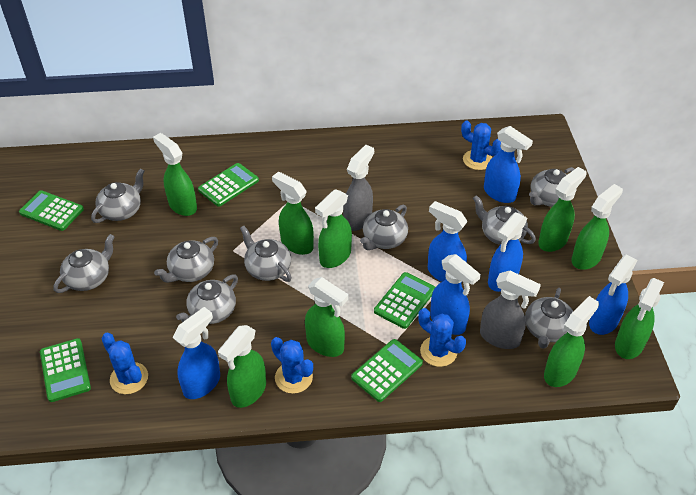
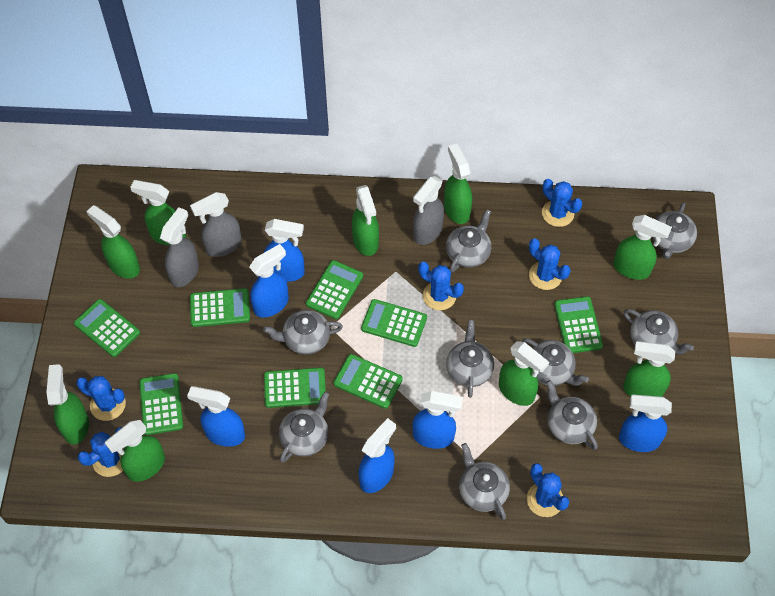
blue cactus: [101,333,148,394] [271,337,313,394] [418,308,466,367] [461,120,501,170] = 4 -> [76,376,126,421] [78,427,125,477] [418,262,464,310] [527,463,569,517] [529,239,570,290] [542,179,582,227] = 6
green calculator: [19,190,84,231] [40,338,91,402] [198,163,259,207] [351,339,423,402] [374,272,435,329] = 5 -> [74,299,140,357] [139,373,183,435] [190,288,250,327] [264,368,326,408] [306,260,363,319] [334,354,403,409] [361,299,427,347] [554,296,603,353] = 8
grey spray bottle: [343,145,374,231] [480,271,541,349] = 2 -> [160,207,199,287] [190,192,242,257] [413,176,444,245] = 3

